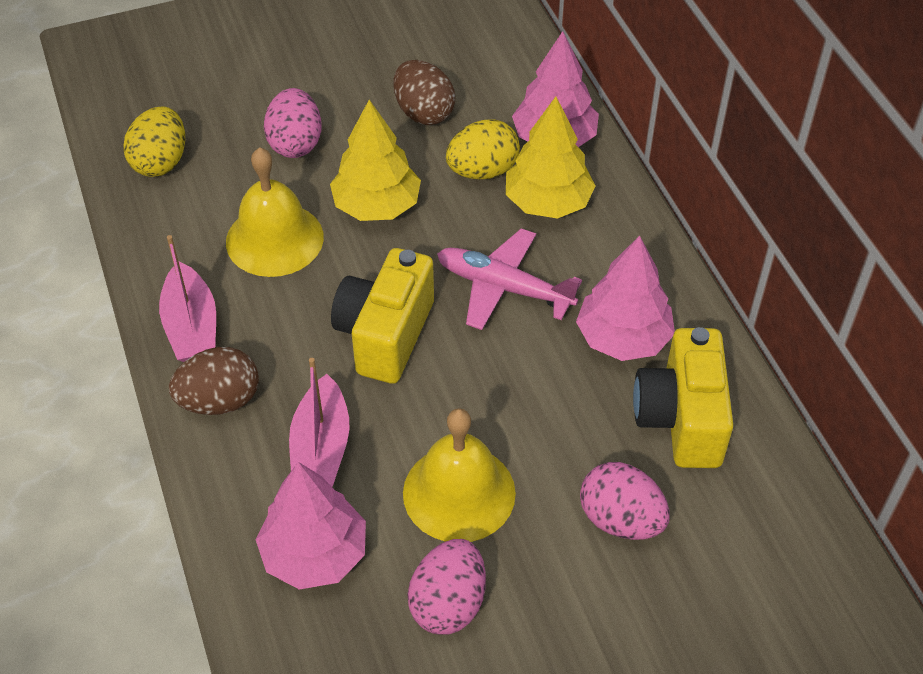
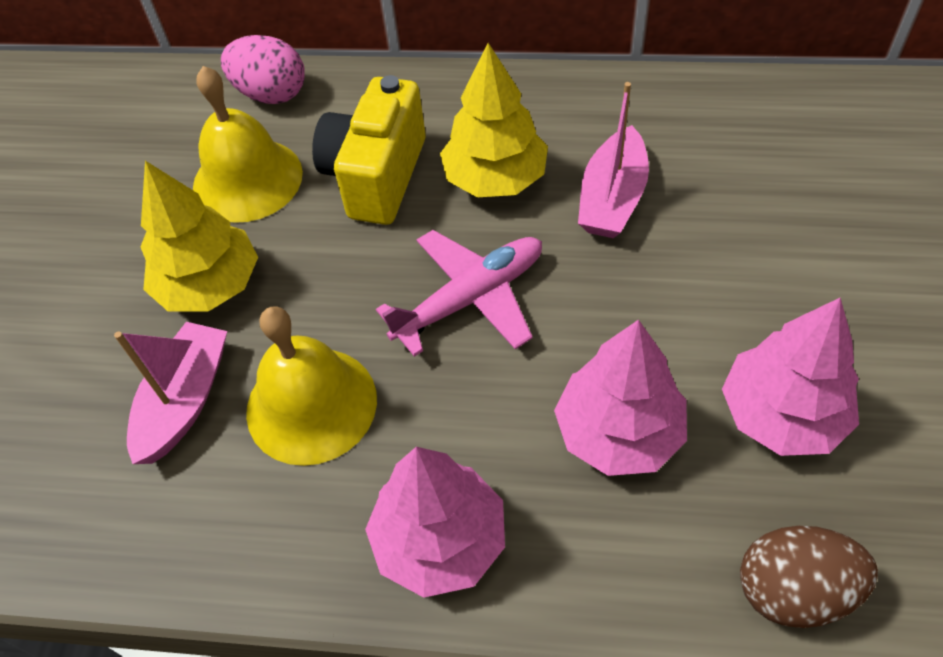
brown egg: [169,347,259,415] [394,60,455,125] = 2 -> [740,526,878,628] = 1
pink egg: [264,88,322,158] [407,539,486,635] [580,462,670,540] = 3 -> [221,35,305,104] = 1
yellow camera: [331,248,434,384] [633,327,734,468] = 2 -> [312,75,426,225] = 1
yellow egg: [123,106,185,177] [446,119,520,179] = 2 -> none = 0

